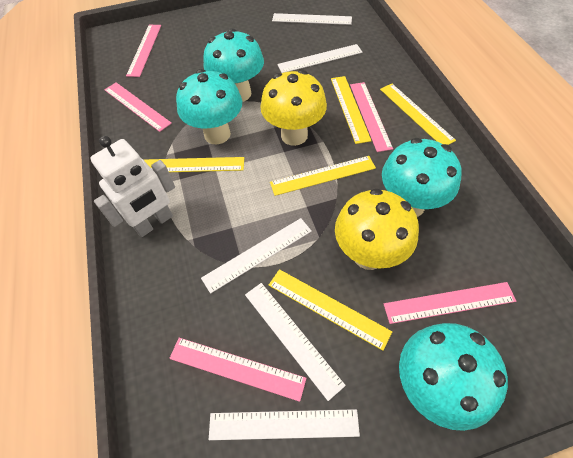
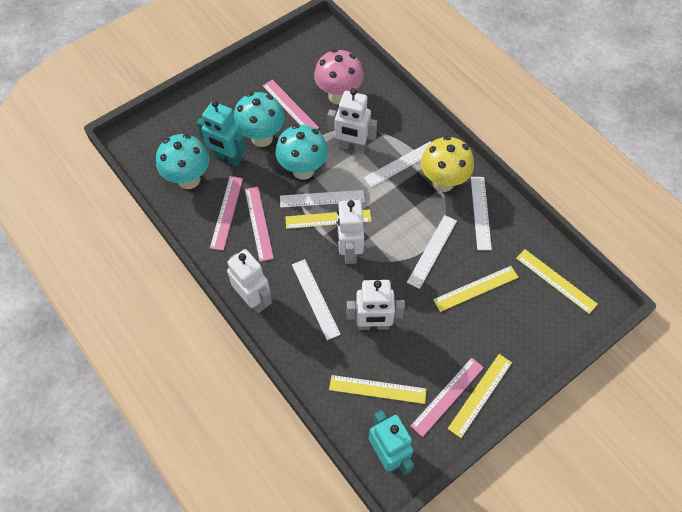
pink mushroom: none = 0 -> [314,49,364,104] = 1
pink ruler: [104,82,172,132] [126,25,161,77] [169,338,306,402] [350,82,393,152] [384,282,516,324] = 5 -> [210,176,243,251] [245,187,274,262] [262,80,319,129] [411,358,484,437] = 4
turquoise mushroom: [176,69,242,144] [203,29,264,102] [382,138,462,217] [399,323,508,431] = 4 -> [156,134,209,189] [234,92,285,147] [276,124,328,180] = 3
turquoise robot: none = 0 -> [197,100,246,166] [369,410,414,475] = 2
white robot: [90,136,175,237] = 1 -> [227,249,272,313] [327,88,377,153] [337,200,364,264] [347,280,405,330] = 4
yellow mushroom: [260,70,327,146] [335,188,419,270] = 2 -> [421,136,474,192] = 1

